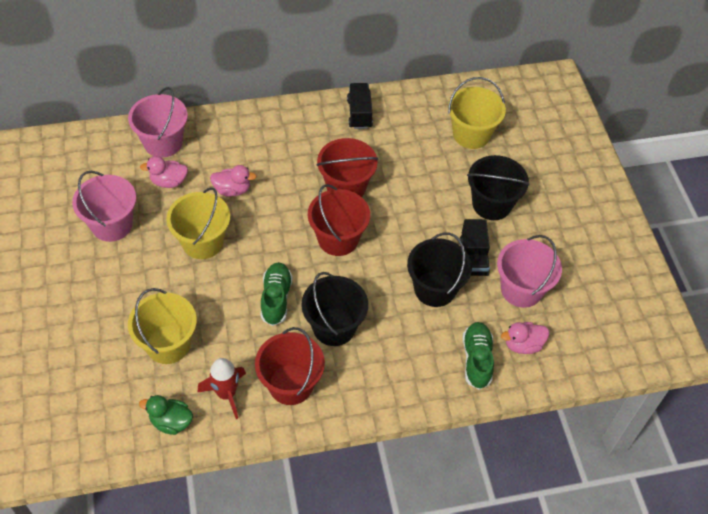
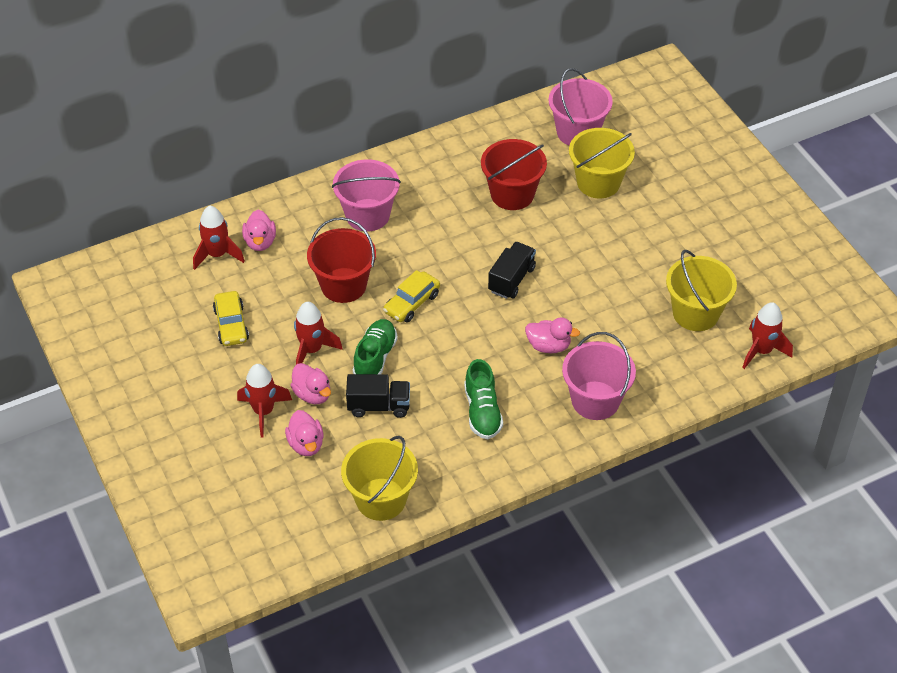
black bucket: [302,272,368,346] [407,232,472,307] [467,155,530,220] = 3 -> none = 0
green duck: [139,395,193,435] = 1 -> none = 0
pink duck: [140,156,188,188] [210,165,257,196] [501,322,549,354] = 3 -> [242,210,276,251] [285,410,324,456] [290,363,331,404] [525,317,580,353] = 4
red bucket: [255,327,325,405] [308,184,370,256] [316,138,378,197] = 3 -> [307,217,376,303] [481,139,547,210] = 2
red rocket: [197,358,246,419] = 1 -> [193,206,245,270] [237,364,292,437] [294,302,343,364] [742,302,793,369] = 4
yellow car: none = 0 -> [213,291,249,346] [383,270,440,322] = 2

